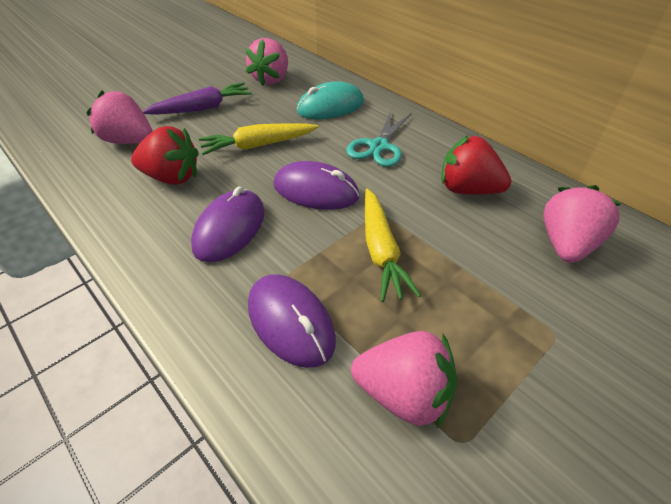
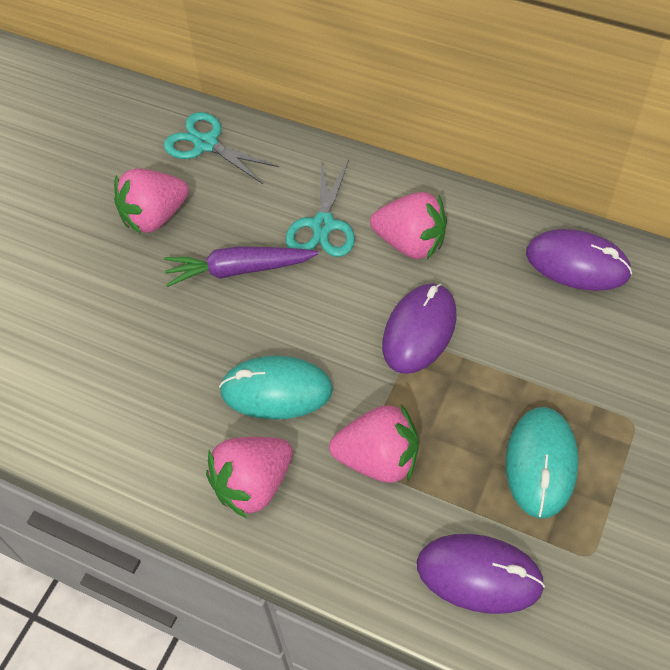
red strawberry: [131,126,199,185] [441,135,512,195] = 2 -> none = 0
turquoise mouse: [296,81,364,119] = 1 -> [219,356,333,419] [506,407,579,518] = 2
turquoise scissors: [346,111,411,167] = 1 -> [164,112,279,184] [285,159,355,257] = 2
yellow carrot: [199,123,319,155] [365,189,421,302] = 2 -> none = 0

